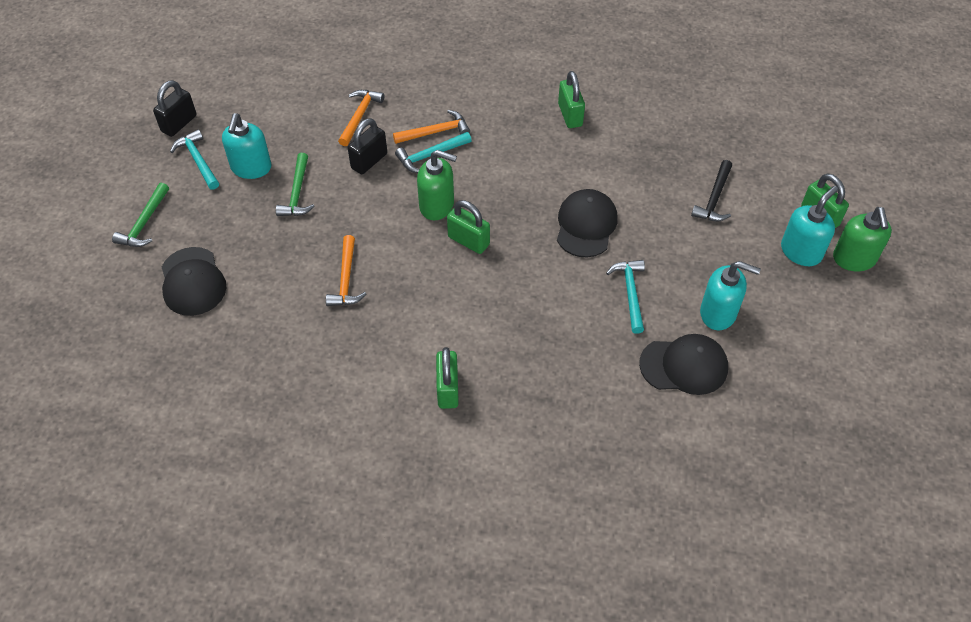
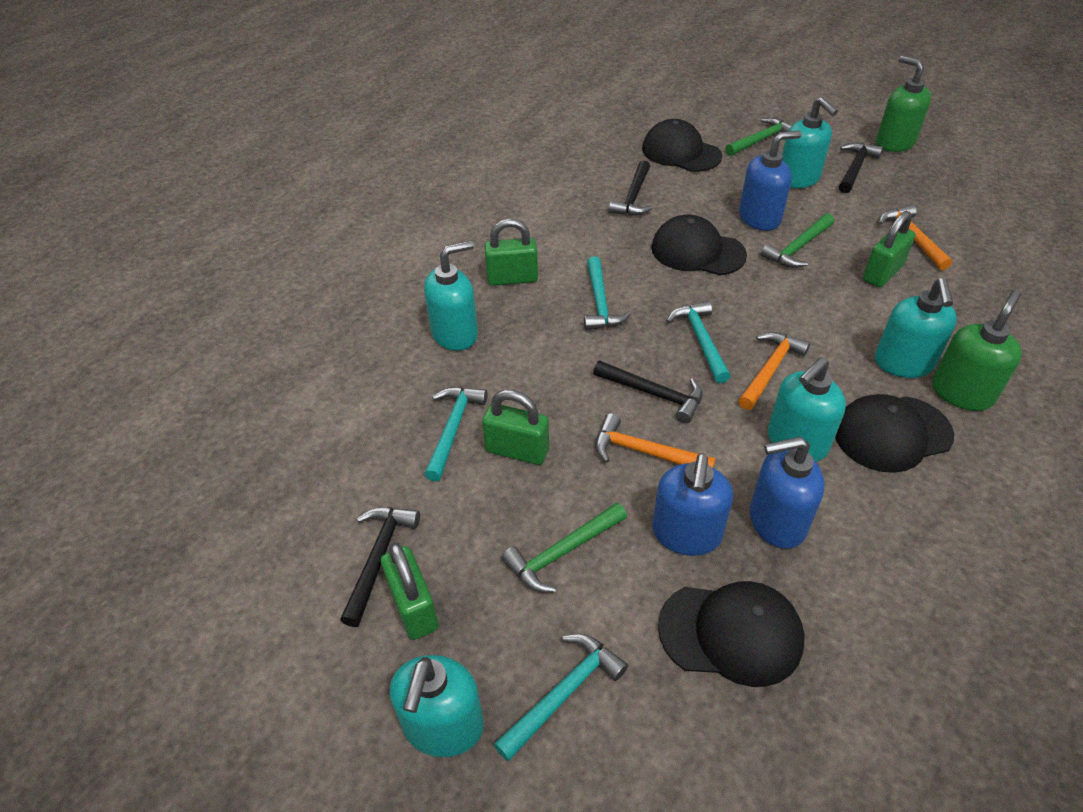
black cap: [162,247,226,316] [557,189,618,257] [639,334,728,395] = 3 -> [642,119,722,172] [652,215,747,275] [658,581,805,687] [835,394,954,473] = 4
black hammer: [691,160,732,221] = 1 -> [340,507,420,627] [593,360,702,424] [608,160,653,216] [839,143,883,193] = 4
black padlock: [153,80,196,137] [348,118,387,175] = 2 -> none = 0
blue soap dispenser: none = 0 -> [652,453,733,556] [739,131,802,231] [750,436,825,549] = 3
green hammer: [112,183,169,247] [276,153,315,216] = 2 -> [502,502,627,593] [725,118,792,156] [761,213,834,268] = 3
turquoise hammer: [170,129,219,190] [395,132,472,173] [606,260,645,334] = 3 -> [424,387,488,482] [494,634,628,761] [584,256,631,330] [667,301,731,383] = 4
turquoise soap dispenser: [222,113,271,179] [700,261,761,330] [781,186,838,266] = 3 -> [390,655,484,757] [424,240,478,351] [768,357,846,462] [782,97,838,188] [875,278,957,378] = 5

